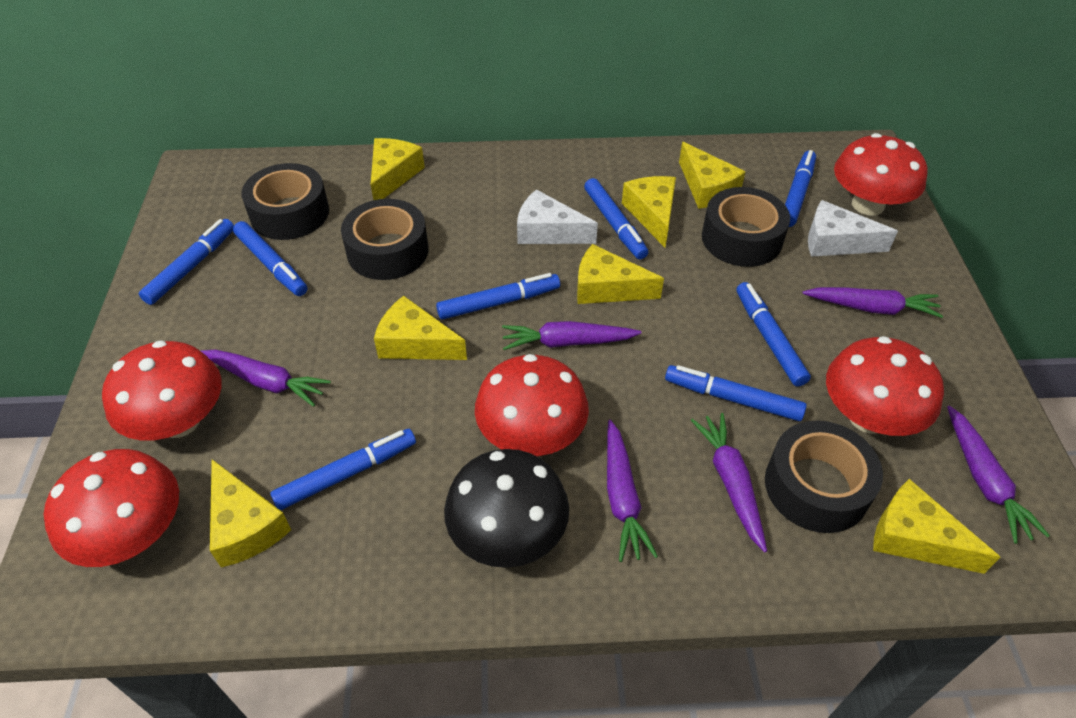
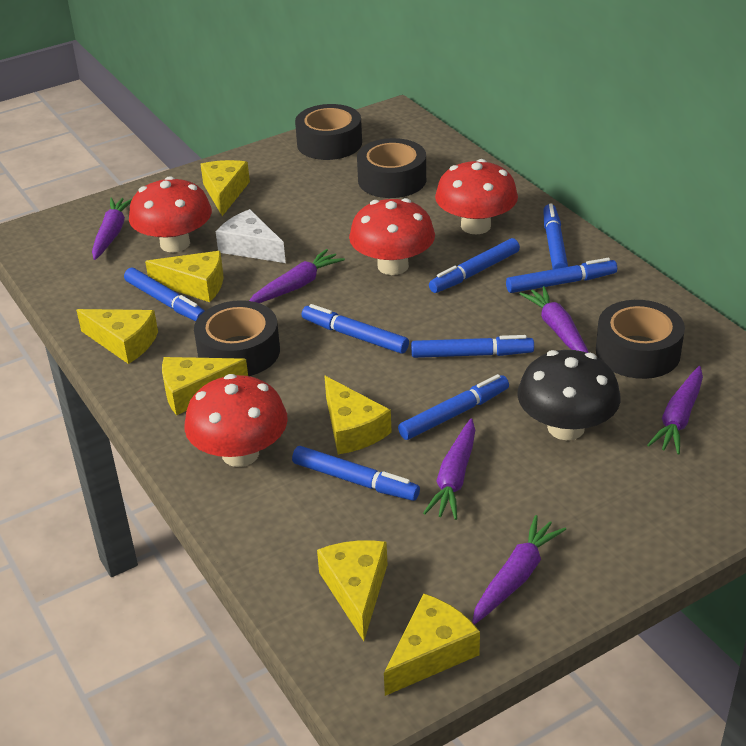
red mushroom: [44,449,179,567] [102,340,221,440] [475,354,589,456] [826,336,944,436] [834,133,928,216] = 5 -> [129,176,212,252] [184,374,288,467] [349,198,435,275] [435,159,518,234] = 4
white cheese: [517,189,598,244] [808,200,898,257] = 2 -> [216,209,286,263] = 1

